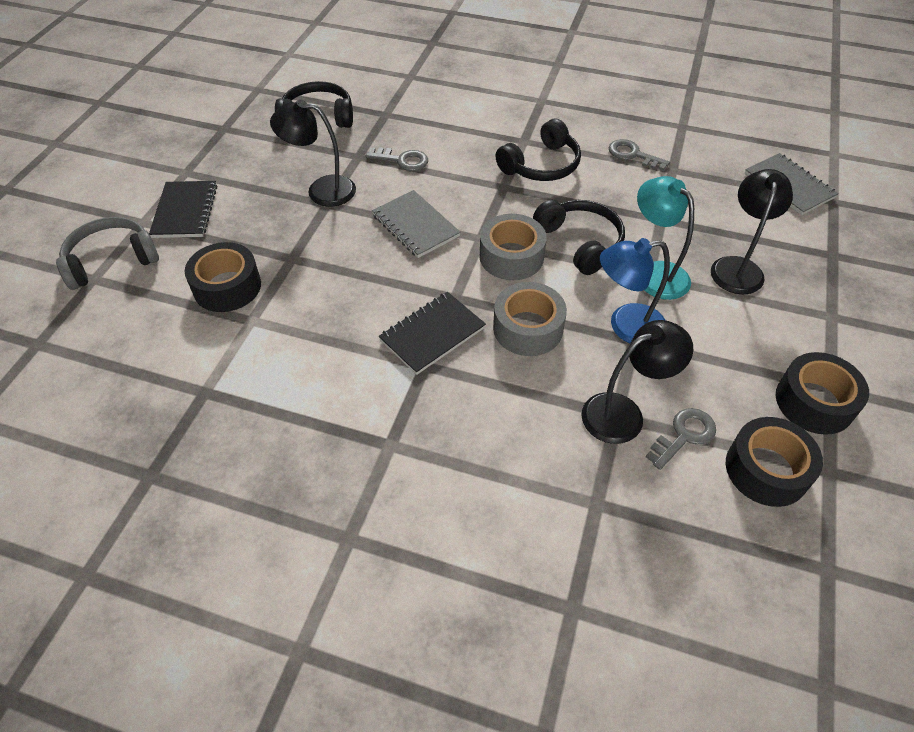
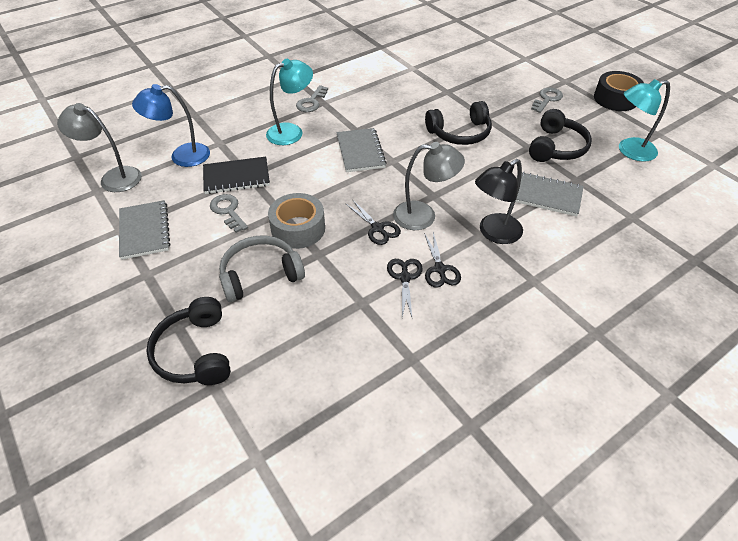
black lamp: [270,100,356,207] [581,320,693,444] [711,169,793,294] = 3 -> [475,159,523,244] = 1
black notebook: [149,181,217,238] [379,292,486,375] = 2 -> [203,157,270,194] = 1
black scissors: none = 0 -> [346,199,401,245] [387,259,423,318] [424,232,461,288] = 3
black tape: [184,242,261,312] [726,417,823,507] [776,352,869,435] = 3 -> [594,71,644,111] = 1
grey lamp: none = 0 -> [57,103,142,192] [393,142,465,230] = 2
grey notebook: [372,190,461,258] [745,153,838,215] = 2 -> [119,200,170,260] [336,128,387,172] [515,172,584,216] = 3
grey tape: [480,214,547,280] [493,282,567,356] = 2 -> [268,193,325,249] = 1
turquoise lamp: [637,176,694,300] = 1 -> [266,59,313,145] [619,79,670,162] = 2

